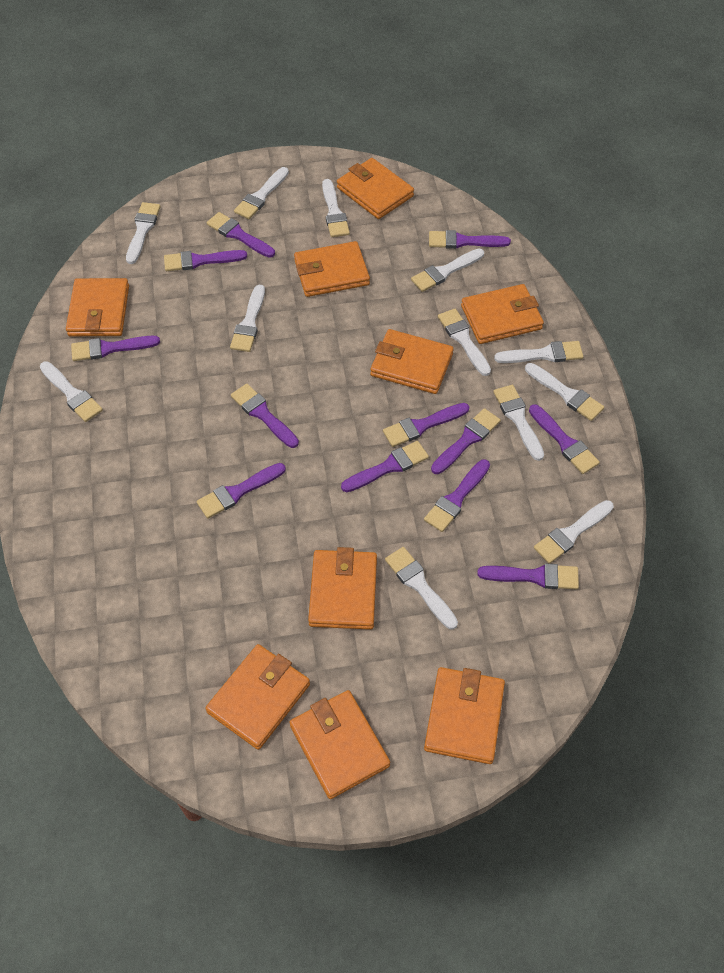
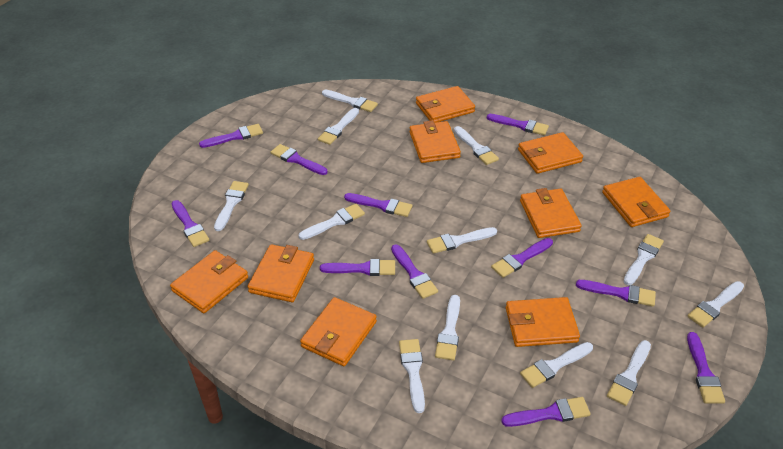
purple brush: [71,336,160,361] [164,250,247,271] [197,463,286,519] [207,212,275,258] [231,384,299,448] [341,441,429,492] [383,403,469,447] [424,459,490,532] [429,230,511,249] [431,408,501,474] [477,563,579,589] [529,404,600,474] = 12 -> [172,200,209,247] [199,124,263,148] [271,144,327,175] [320,259,395,276] [344,193,413,217] [391,244,438,299] [487,114,549,135] [491,238,553,278] [501,397,590,427] [576,280,656,307] [687,332,725,403] = 11

